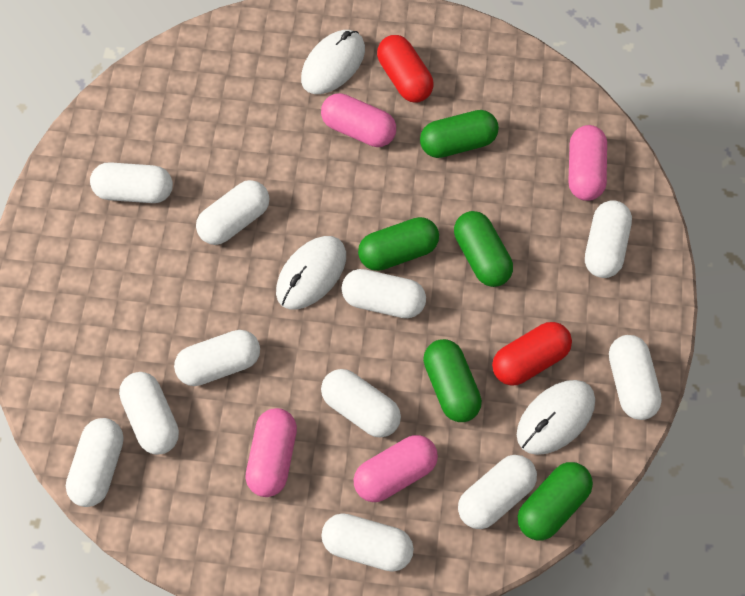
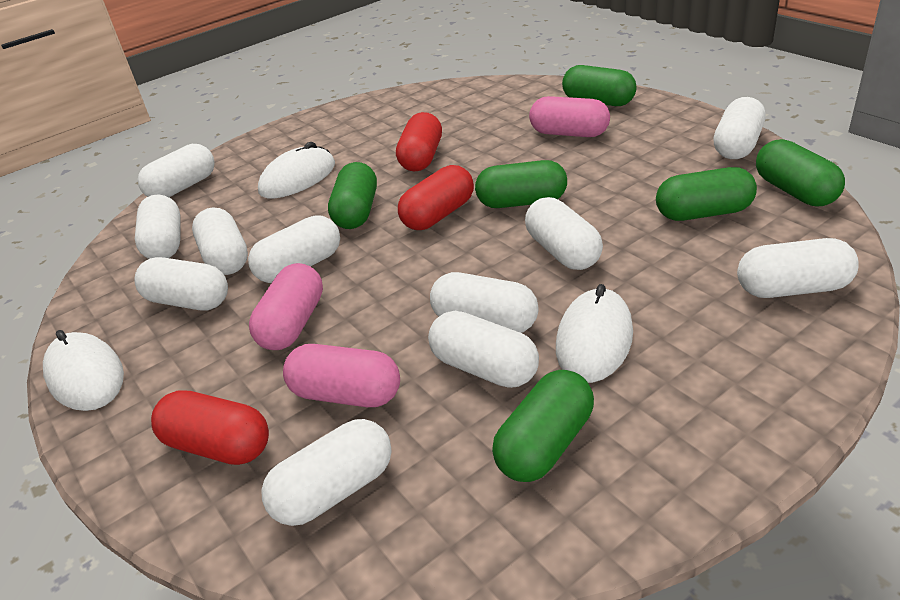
green capsule: [358,217,439,271] [420,110,499,158] [423,339,482,422] [454,211,513,287] [518,462,593,540] = 5 -> [328,162,377,229] [475,160,567,208] [492,370,594,482] [562,65,637,106] [656,167,757,221] [756,139,845,206] = 6
pink capsule: [245,408,297,497] [321,93,396,147] [353,435,438,502] [569,125,607,201] = 4 -> [249,263,323,350] [283,344,400,407] [529,96,610,137] = 3
red capsule: [377,35,434,103] [492,322,572,386] = 2 -> [151,390,269,465] [396,112,442,172] [398,165,474,230] = 3

